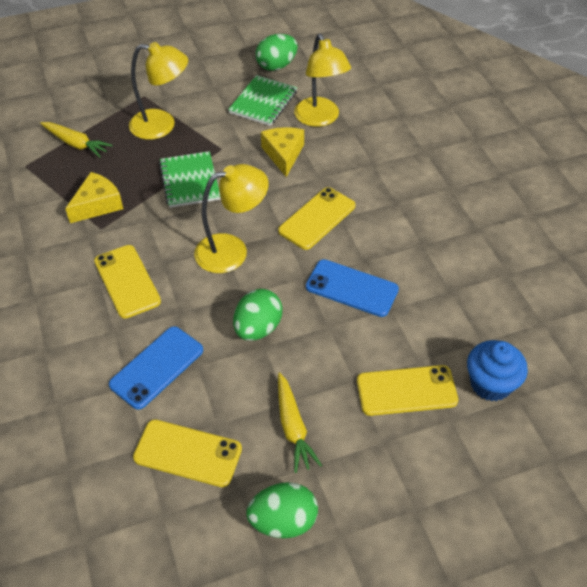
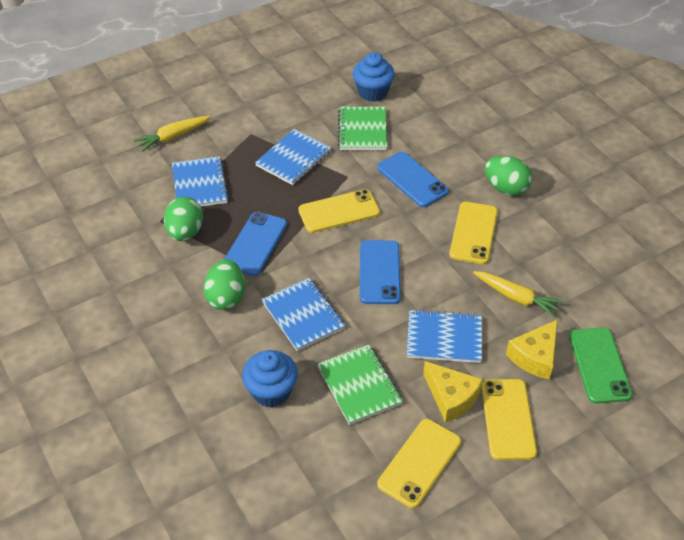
blue cupcake: [467,340,528,401] = 1 -> [242,350,298,408] [353,52,395,102] = 2
blue notebook: none = 0 -> [172,156,229,207] [255,129,331,185] [262,278,345,351] [407,309,482,363] = 4
blue phone: [109,326,203,410] [306,259,399,317] = 2 -> [224,212,287,276] [360,240,401,304] [377,152,449,207] = 3
green phone: none = 0 -> [569,327,633,404] = 1
yellow lamp: [129,42,188,140] [194,164,269,273] [294,34,351,127] = 3 -> none = 0

